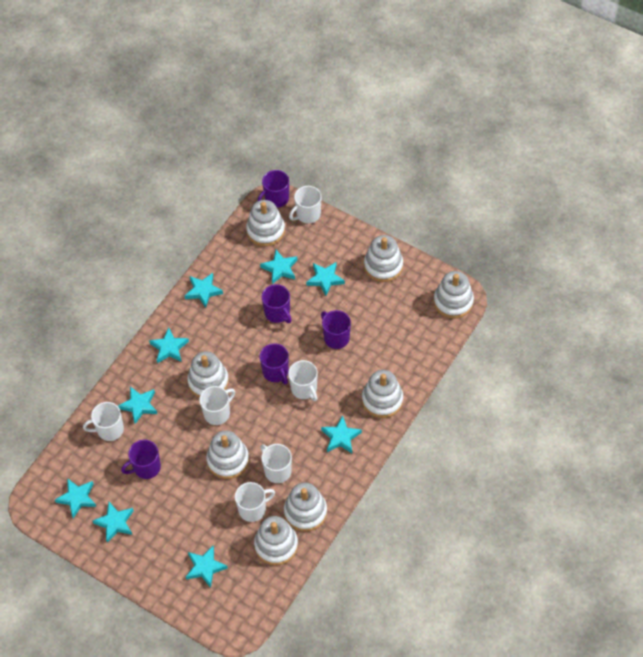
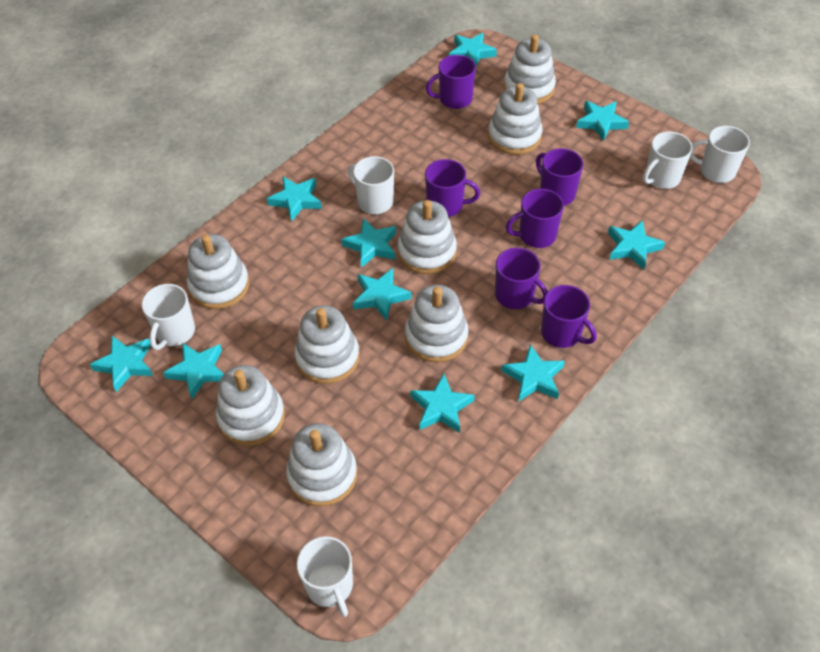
purple mug: [121,440,161,479] [258,170,289,208] [260,343,289,384] [262,284,291,323] [321,310,351,349] = 5 -> [425,159,480,217] [426,55,476,109] [495,248,548,309] [506,189,564,248] [536,148,583,206] [541,285,597,348] = 6
turquoise star: [55,478,96,518] [92,502,134,543] [118,386,157,424] [149,328,189,363] [185,273,223,308] [186,546,228,588] [260,250,297,284] [306,262,345,296] [321,415,362,453] = 9 -> [89,336,153,392] [163,343,224,399] [267,177,322,222] [341,218,396,268] [353,268,412,321] [410,374,475,433] [449,33,497,66] [502,344,565,402] [576,101,629,141] [608,220,665,270] = 10
white mug: [83,402,124,441] [199,386,235,425] [235,482,275,522] [260,444,292,483] [288,360,318,401] [289,186,321,223] = 6 -> [142,284,195,350] [297,536,353,617] [348,156,394,214] [643,132,693,189] [690,126,750,183] = 5

